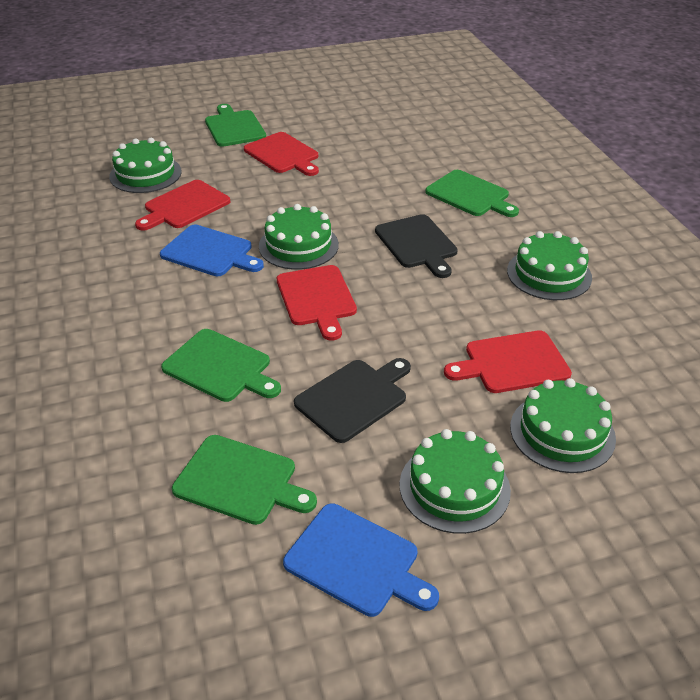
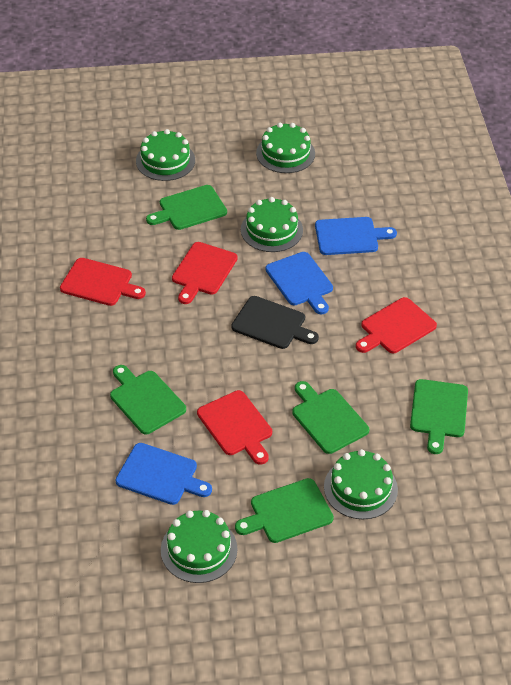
black cutting board: [294,358,411,443] [375,214,458,278] = 2 -> [231,296,319,349] = 1
blue cutting board: [160,224,264,276] [283,503,439,617] = 2 -> [116,443,212,505] [265,252,333,314] [315,217,397,255] = 3
green cutting board: [161,329,281,402] [172,435,317,525] [205,104,266,147] [425,170,519,217] = 4 -> [110,365,186,435] [146,185,227,230] [235,478,334,543] [292,381,369,454] [410,379,468,454] = 5

